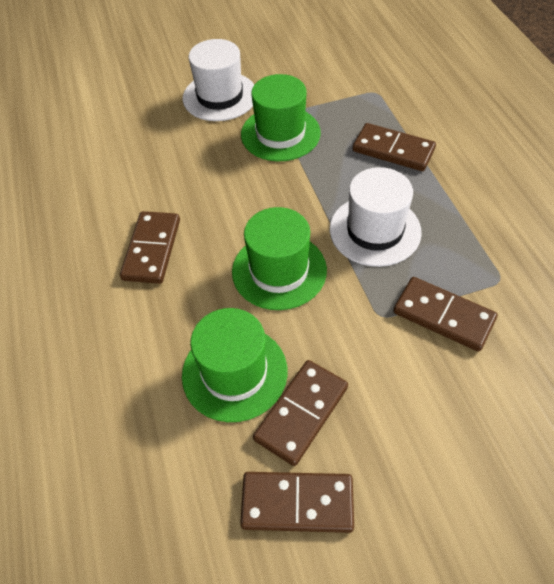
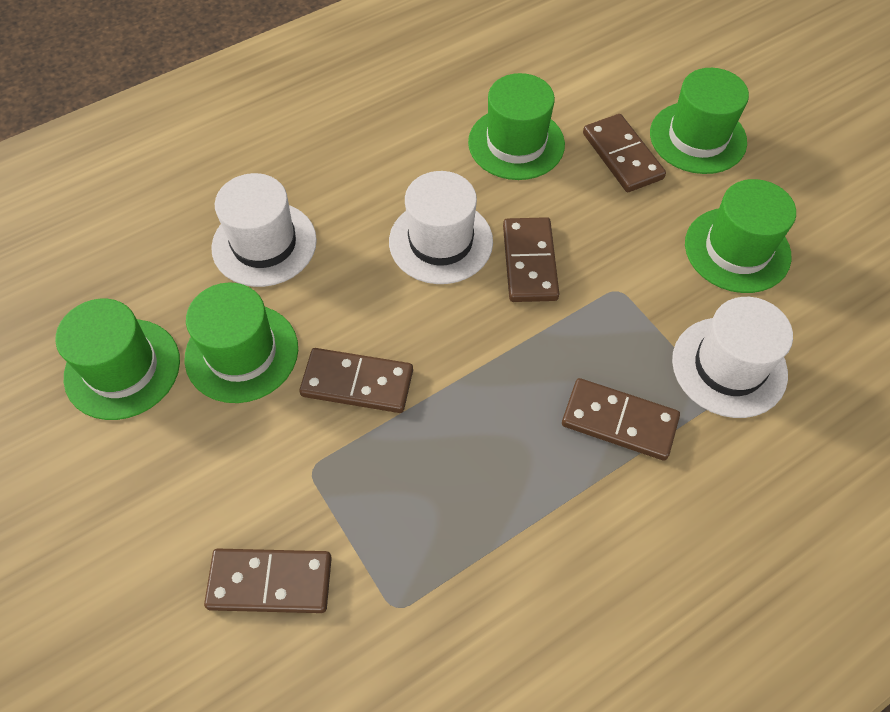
green hat: [182,308,288,422] [232,207,327,310] [241,74,321,161] = 3 -> [55,299,180,420] [185,282,298,403] [468,73,565,180] [650,68,749,174] [685,179,796,293] = 5
white hat: [183,39,254,121] [330,167,422,267] = 2 -> [211,173,317,287] [389,171,493,284] [672,297,793,418] = 3

